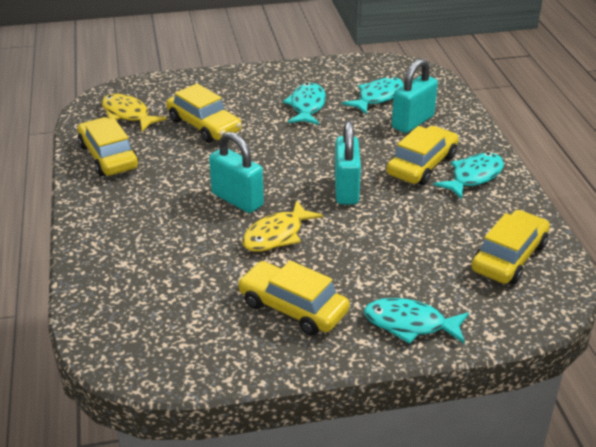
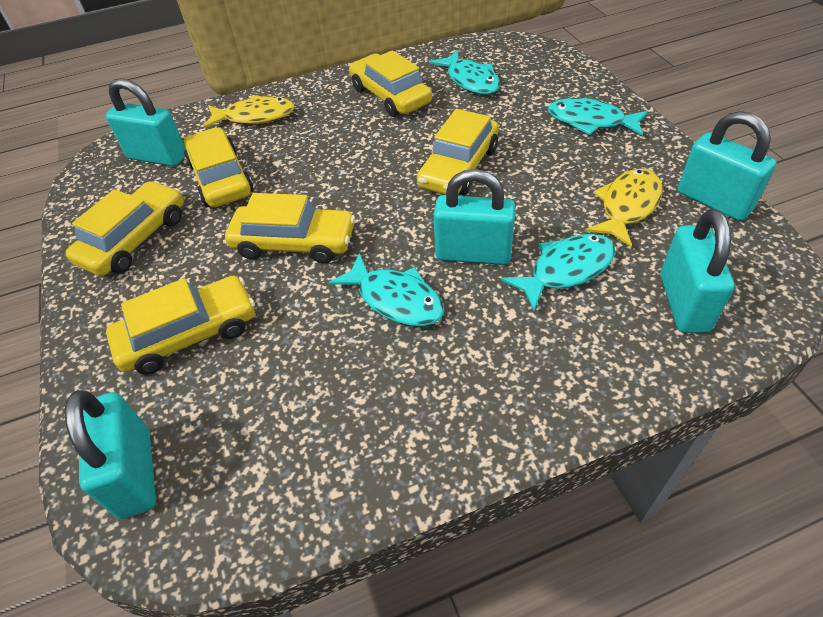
turquoise padlock: [209,132,264,213] [335,121,361,204] [392,59,438,133] = 3 -> [64,390,156,519] [106,78,185,166] [434,169,516,265] [661,209,735,333] [678,111,777,221] = 5
yellow car: [77,117,138,176] [166,84,242,143] [237,261,350,335] [387,126,459,185] [472,210,550,284] = 5 -> [66,181,184,276] [106,276,255,375] [184,127,253,207] [225,193,355,264] [349,50,432,117] [417,109,499,195] = 6

